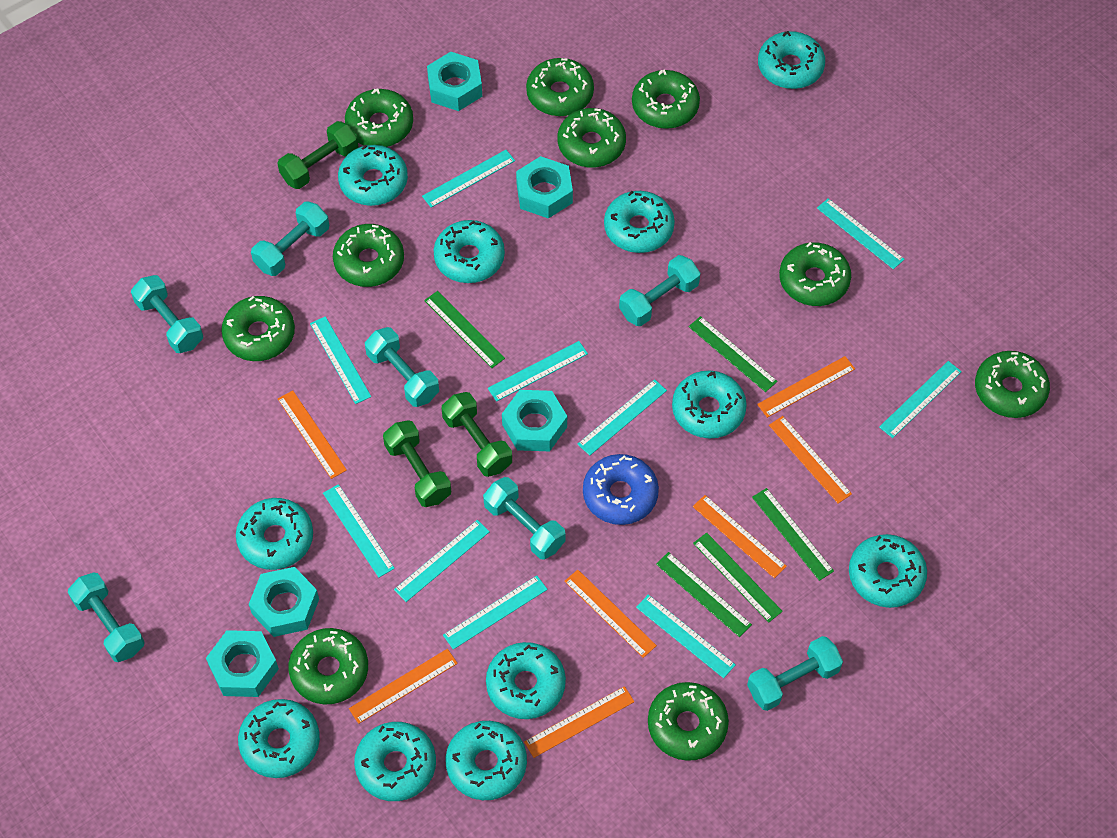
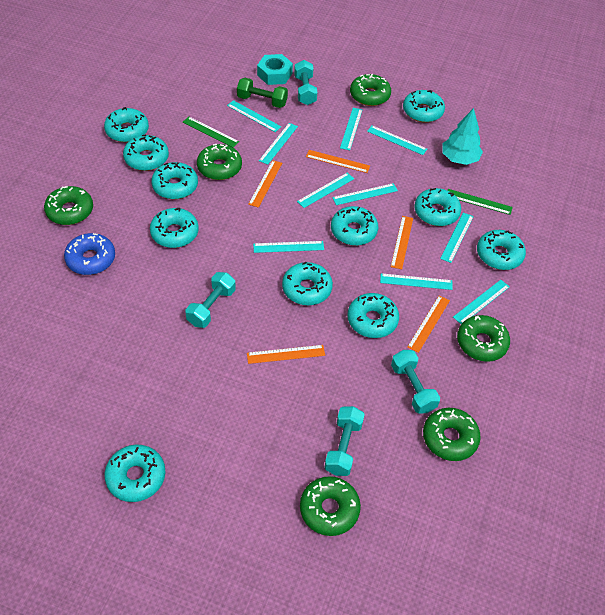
green donut: [221,296,295,361] [289,628,368,705] [333,224,404,287] [345,89,413,147] [526,58,594,116] [558,108,626,167] [632,70,700,129] [648,682,729,761] [779,242,851,306] [975,351,1050,418] = 10 -> [44,186,93,225] [197,144,242,180] [300,476,361,536] [350,74,391,106] [423,408,481,461] [457,315,510,362] = 6
green dumbbell: [277,121,358,189] [383,420,451,507] [442,392,512,477] = 3 -> [237,78,288,108] = 1
green ruler: [424,291,505,368] [656,552,752,637] [689,316,778,392] [693,533,783,622] [752,488,834,581] = 5 -> [183,117,239,147] [447,189,513,215] = 2
orange ruler: [278,390,347,479] [349,649,458,724] [524,686,634,758] [564,570,657,658] [693,495,787,578] [757,356,855,418] [769,416,852,504] = 7 -> [247,345,325,364] [248,160,282,208] [306,150,370,173] [391,216,413,269] [407,295,450,353] = 5
turquoise dumbbell: [68,572,144,662] [131,275,203,353] [251,202,329,276] [365,327,439,407] [483,477,566,559] [619,255,700,326] [747,636,843,711] = 7 -> [185,272,236,328] [294,60,317,105] [324,406,365,476] [391,350,440,413] = 4
turquoise nut: [206,630,279,697] [249,567,319,637] [427,52,482,111] [502,390,567,451] [516,156,573,219] = 5 -> [257,54,293,85] = 1
turquoise tree: none = 0 -> [442,108,483,165] = 1

